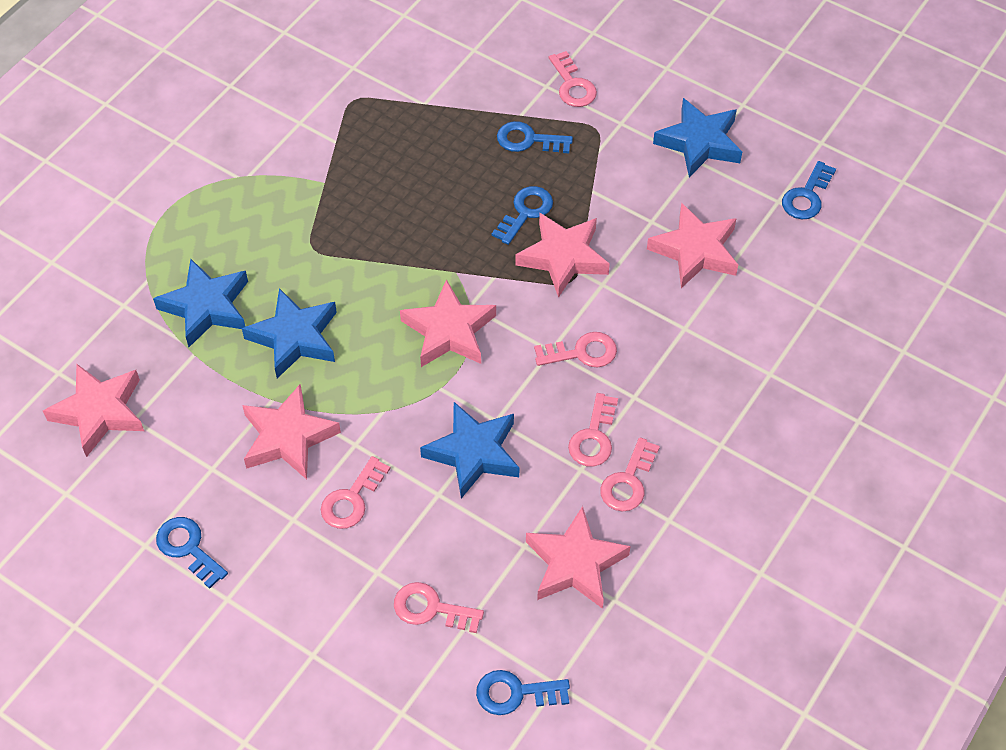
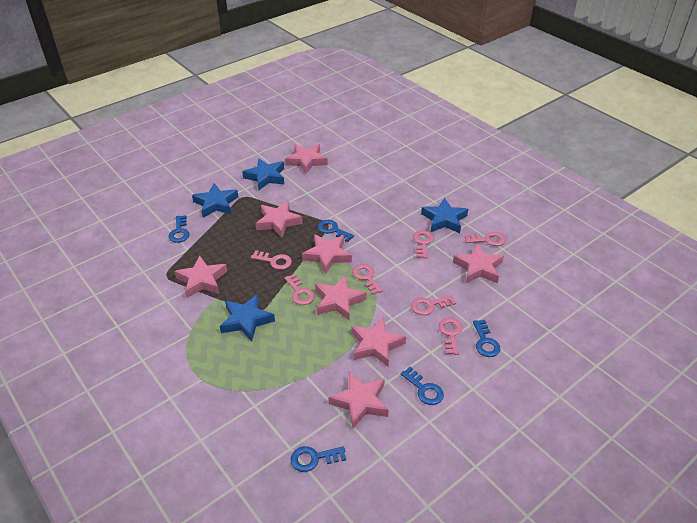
pink key: [321,456,391,529] [394,582,484,633] [534,332,617,367] [549,51,597,107] [568,393,618,467] [600,437,660,512] = 6 -> [251,250,292,270] [285,274,315,305] [352,264,383,295] [411,295,456,315] [413,230,434,259] [439,318,462,355] [465,232,506,246] = 7
pink star: [43,364,144,457] [242,384,341,480] [400,279,496,367] [515,213,610,298] [526,506,631,609] [647,203,738,288] = 6 -> [174,256,227,298] [255,201,303,237] [285,144,328,174] [302,234,352,274] [315,276,367,321] [328,372,389,429] [351,317,406,367] [453,243,504,284] = 8

